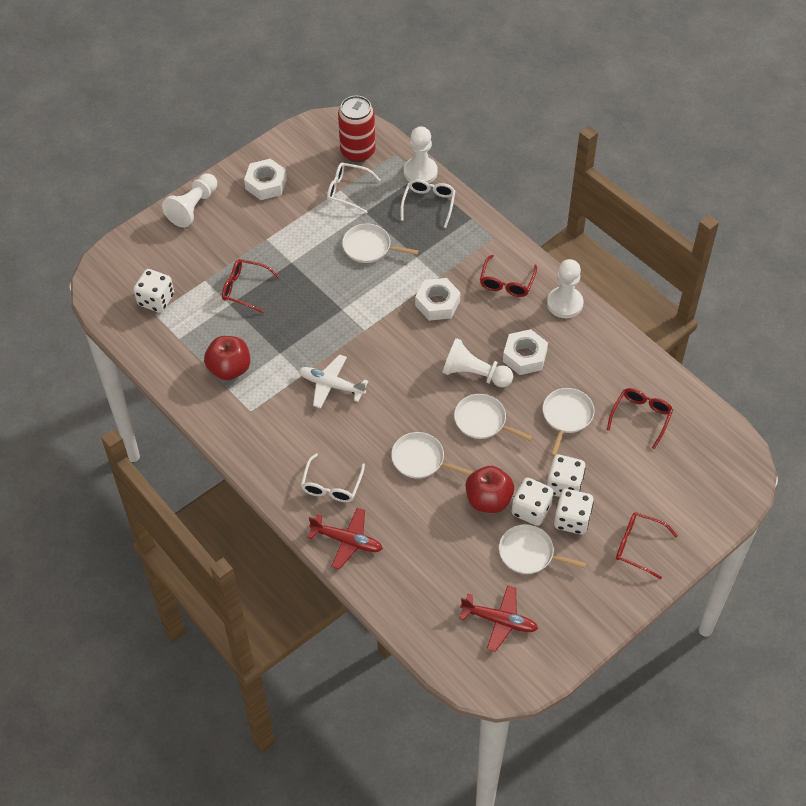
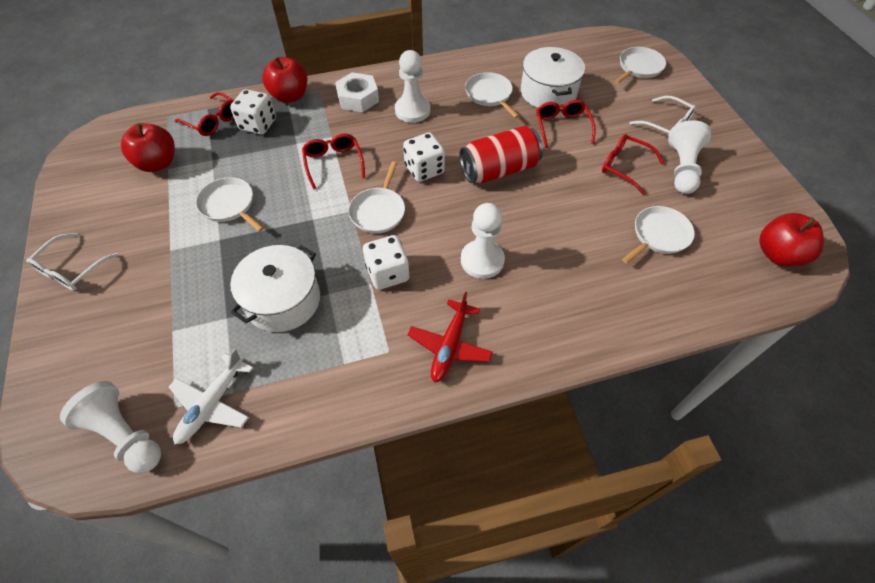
red apple: [204,336,250,380] [465,466,514,513] = 2 -> [121,123,175,172] [262,57,307,103] [759,213,824,267] = 3
red plane: [307,508,383,570] [459,585,538,652] = 2 -> [408,292,493,383] = 1
white dice: [134,269,174,313] [512,478,554,526] [547,455,586,497] [554,489,594,535] = 4 -> [230,89,276,135] [363,235,410,290] [403,132,445,182] = 3
white glasses: [301,453,365,502] [327,163,381,214] [401,179,455,228] = 3 -> [26,233,119,291] [630,96,697,134] = 2
white nut: [244,159,287,200] [415,278,460,321] [503,329,548,375] = 3 -> [335,72,379,112] = 1
white pot: none = 0 -> [230,245,320,332] [521,47,585,109] = 2

